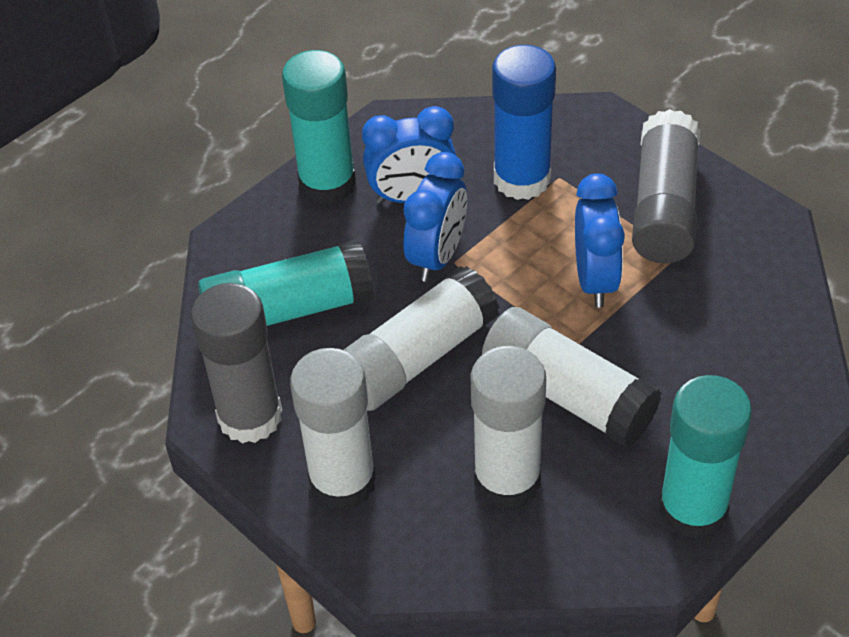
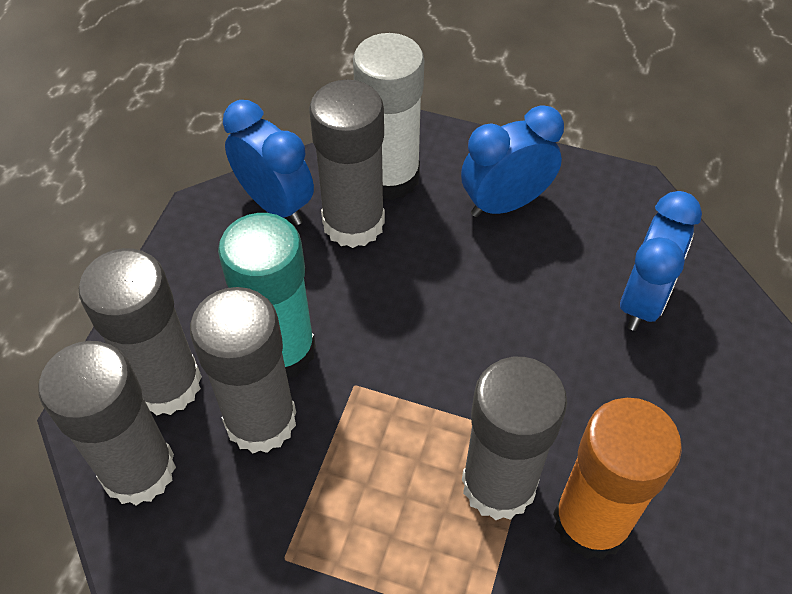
blue glue stick: [492,45,556,200] = 1 -> none = 0
grey glue stick: [191,283,282,444] [632,109,700,263] = 2 -> [39,341,176,506] [79,248,202,416] [190,287,296,453] [309,80,385,248] [462,357,567,520] = 5
orange glue stick: none = 0 -> [553,398,682,560] = 1
turquoise glue stick: [198,240,374,326] [282,50,356,205] [659,375,752,540] = 3 -> [218,213,316,378] = 1
white glue stick: [290,348,376,510] [344,266,499,411] [470,346,546,509] [482,307,662,448] = 4 -> [353,33,424,200] = 1

